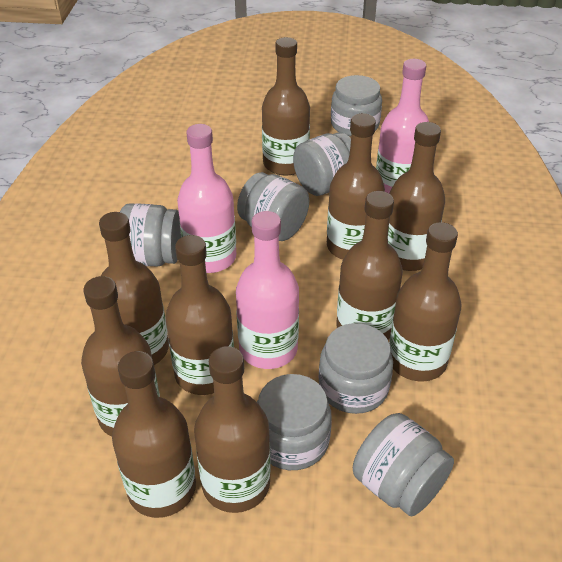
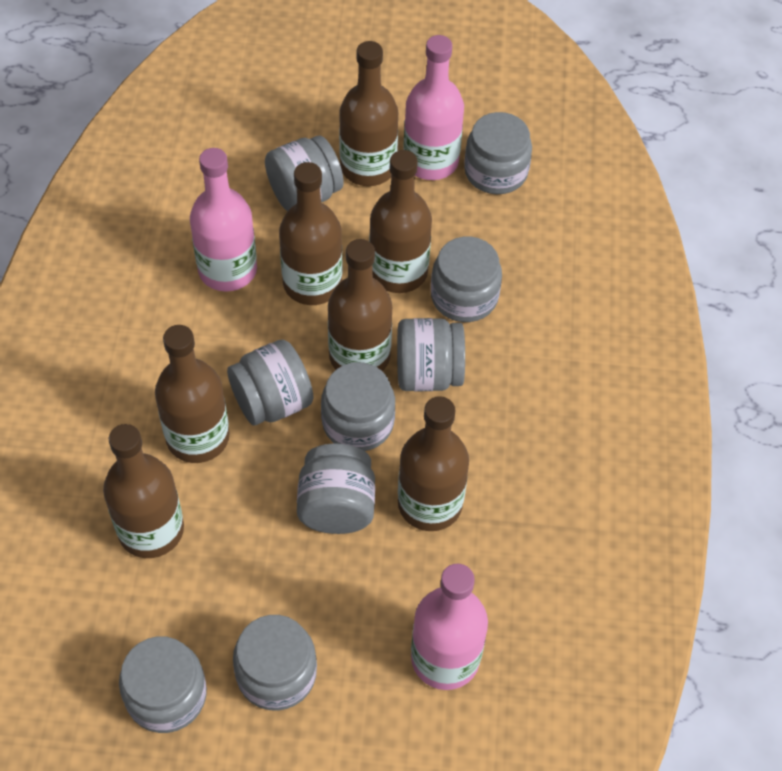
brown bottle: [81,276,160,437] [99,212,169,365] [112,351,196,518] [165,235,234,395] [194,346,271,513] [262,37,310,176] [327,113,385,260] [337,191,403,339] [388,122,445,271] [389,222,461,381] = 10 -> [103,424,184,558] [155,325,230,463] [279,162,343,305] [328,239,392,371] [339,41,398,186] [369,150,432,293] [398,396,469,531] = 7
grey jar: [120,203,181,267] [237,172,309,241] [257,374,332,470] [293,132,351,196] [319,323,393,414] [331,75,382,136] [353,413,454,517] = 7 -> [119,636,207,733] [227,340,313,426] [233,615,317,711] [265,136,344,211] [297,444,375,534] [321,362,395,451] [397,318,465,391] [431,236,502,322] [464,112,532,194] = 9

